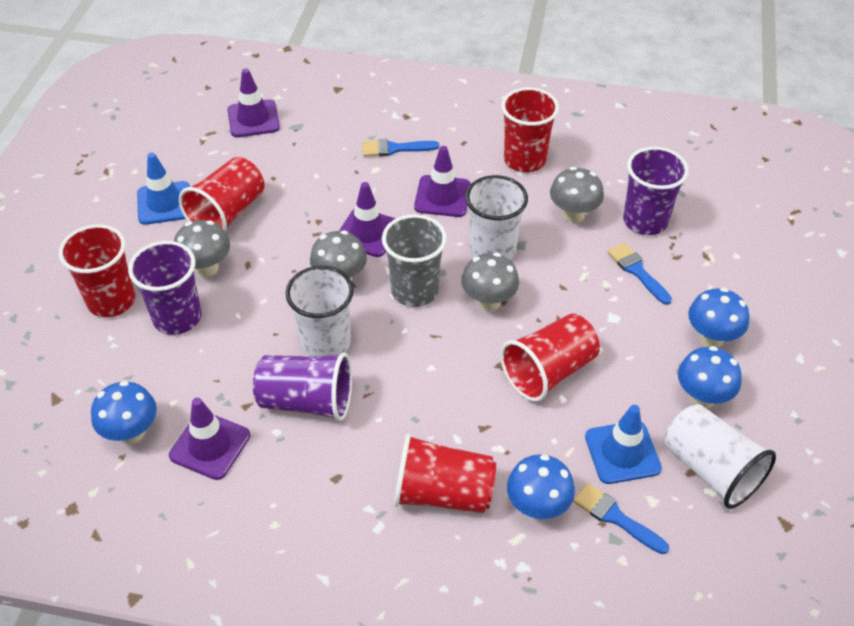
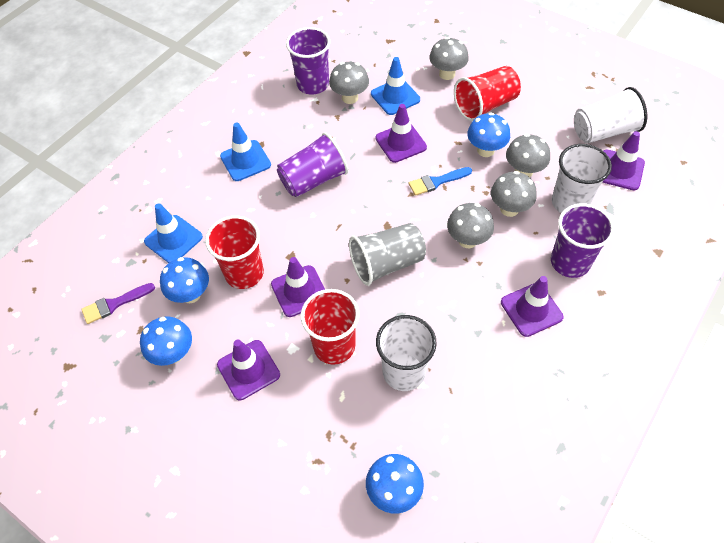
blue brush: [362,139,439,156] [573,483,669,554] [608,243,672,305] = 3 -> [409,167,472,196] = 1
blue traffic cone: [137,153,190,225] [585,405,662,484] = 2 -> [144,203,203,263] [220,122,271,181] [371,57,420,115] = 3
grey mushroom: [174,220,230,277] [310,231,367,282] [461,253,519,311] [550,167,604,223] = 4 -> [329,62,369,104] [429,37,469,80] [447,203,494,248] [491,171,537,217] [506,134,550,177] = 5
purple brush: none = 0 -> [81,283,155,324] = 1
purple traffic cone: [169,398,250,480] [227,68,280,137] [339,182,396,257] [414,146,471,217] = 4 -> [217,339,280,400] [271,257,325,317] [375,104,427,163] [501,276,564,337] [602,131,645,191] = 5
red cup: [59,224,135,317] [179,157,265,232] [394,434,496,513] [500,314,600,402] [501,87,559,172] = 5 -> [205,215,264,289] [301,289,360,365] [454,66,521,121] = 3

